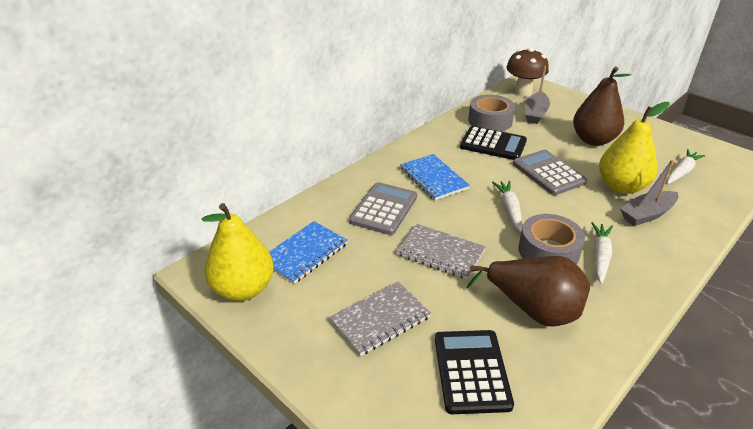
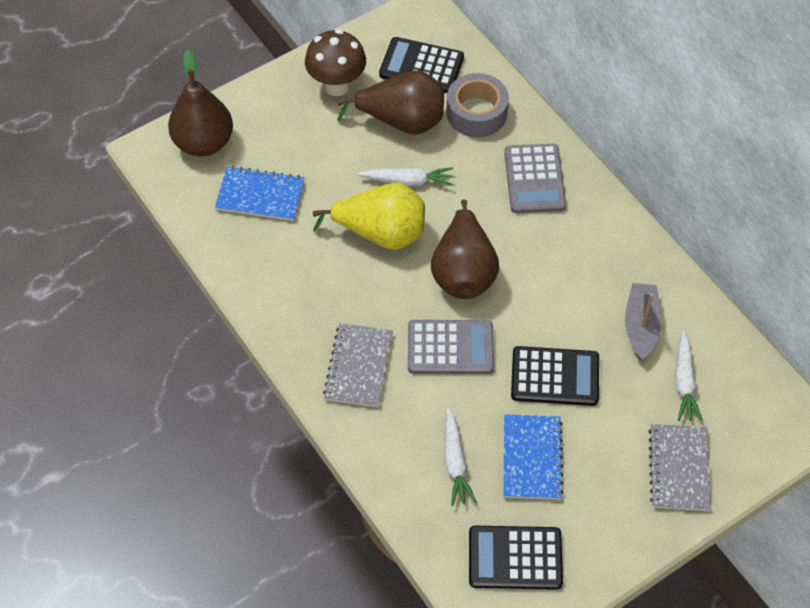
black calculator: [435,330,514,414] [460,126,527,160] = 2 -> [379,37,464,93] [469,526,563,590] [511,346,599,406] = 3
brown pear: [466,256,590,326] [573,67,631,146] = 2 -> [168,50,233,156] [337,70,444,135] [431,199,499,299] = 3
grey boat: [525,66,550,124] [620,160,678,226] = 2 -> [625,283,662,360] = 1
grey tape: [468,95,515,131] [519,214,585,265] = 2 -> [446,73,509,137] = 1
yellow pear: [202,203,274,301] [599,102,670,194] = 2 -> [313,183,425,250] = 1

